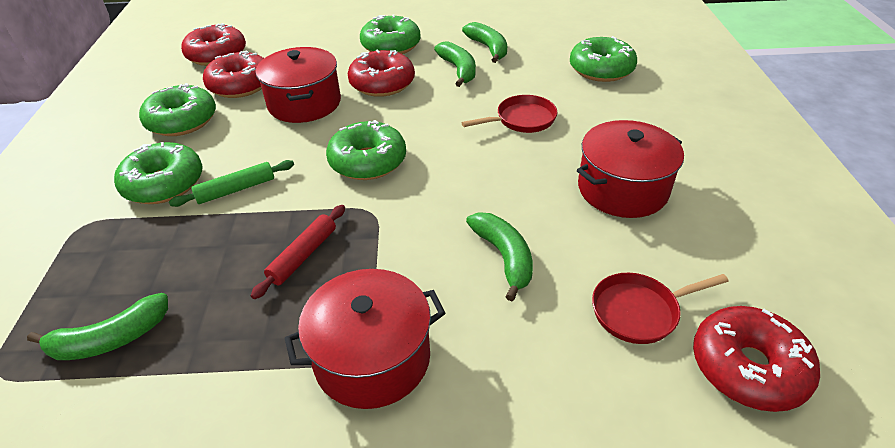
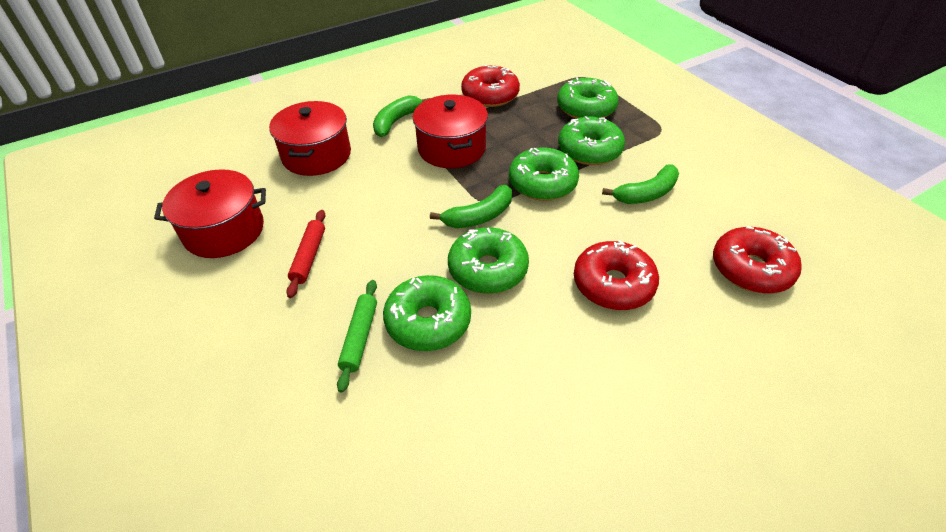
green banana: [27,293,168,360] [434,41,476,87] [462,22,507,63] [466,212,533,301] = 4 -> [373,95,430,137] [430,185,512,228] [602,164,679,204] = 3
red donut: [181,23,246,66] [203,50,264,98] [348,49,415,97] [693,306,820,412] = 4 -> [461,65,520,107] [574,240,659,310] [713,226,802,294] = 3
red pan: [461,95,557,133] [592,273,729,344] = 2 -> none = 0

